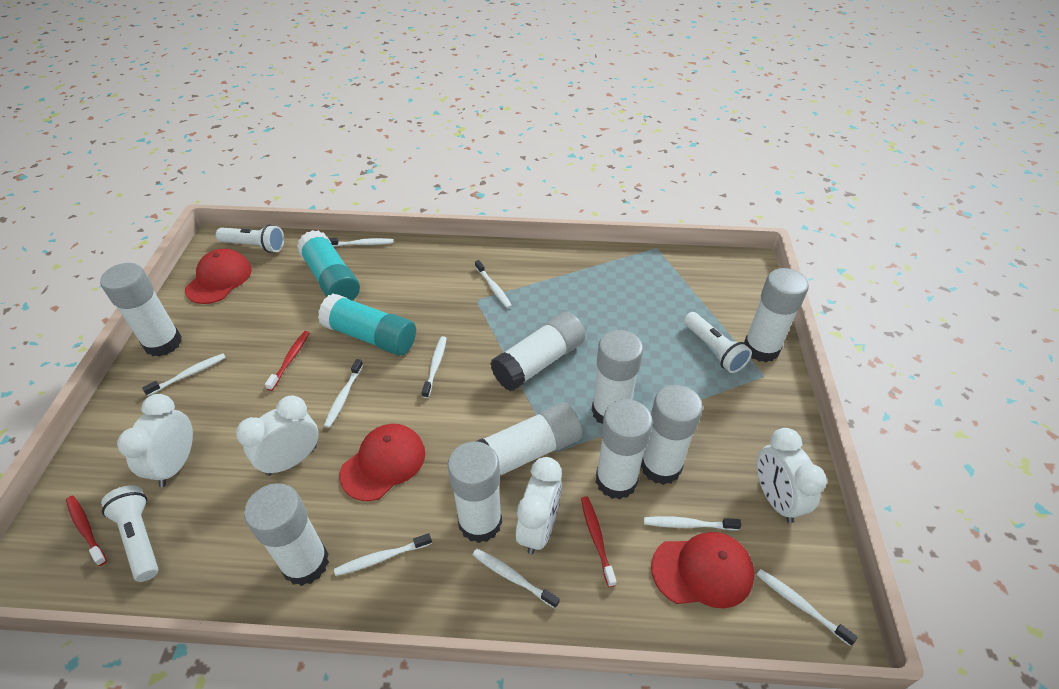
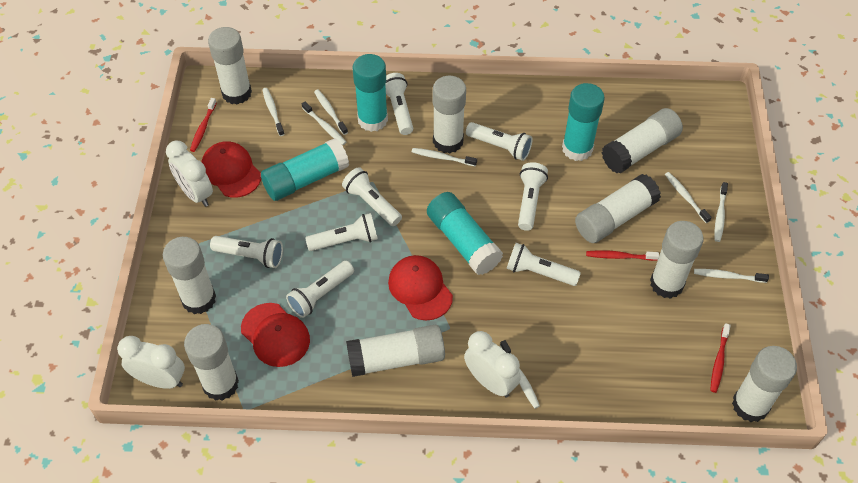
turquoise glue stick: [297,230,360,301] [318,293,416,356] = 2 -> [261,138,349,201] [353,54,388,132] [427,192,503,275] [562,83,605,161] = 4
white clock: [117,394,193,487] [236,396,318,476] [516,457,562,555] [757,428,827,523] = 4 -> [117,336,185,389] [166,141,213,207] [464,331,521,398] = 3
white flashlight: [101,485,159,582] [216,225,284,253] [684,312,752,373] = 3 -> [210,236,283,268] [286,261,354,318] [305,213,378,251] [342,167,402,226] [385,73,413,135] [466,122,532,161] [507,243,581,286] [518,162,548,231] = 8
white toothbrush: [142,353,226,396] [324,359,363,428] [328,238,393,247] [334,533,432,576] [422,336,447,398] [472,549,560,608] [475,260,512,308] [644,516,741,530] [756,569,858,646] = 9 -> [262,88,285,136] [302,102,346,145] [314,89,348,135] [412,148,477,166] [500,340,540,409] [665,172,712,223] [694,269,769,283] [714,182,728,242] = 8

